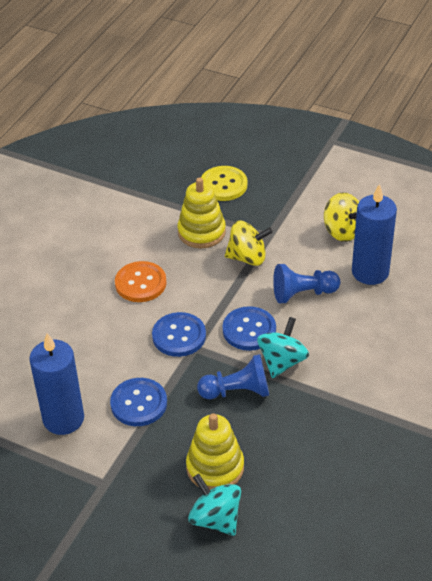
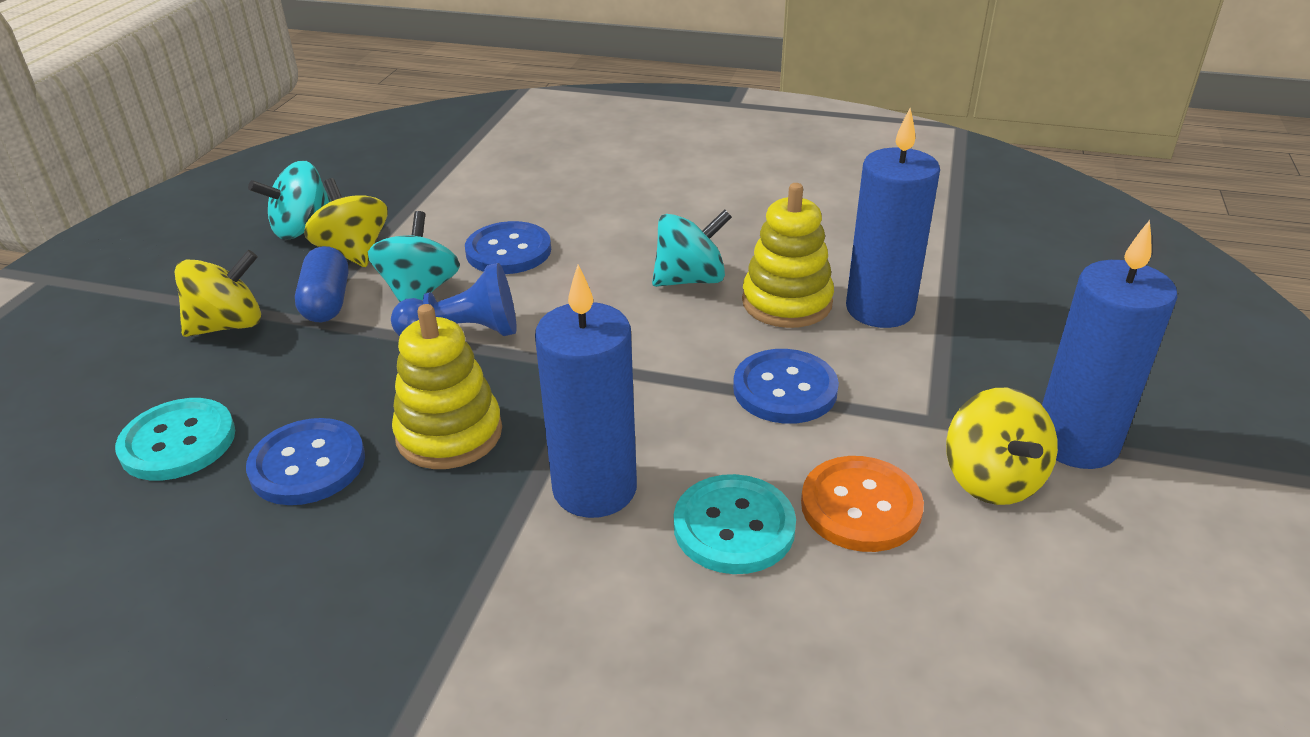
blue candle: [29,333,84,435] [352,184,397,285] = 2 -> [535,264,637,518] [846,108,940,328] [1042,220,1177,469] = 3
blue capsule: none = 0 -> [295,246,349,322] = 1
blue pawn: [197,354,269,399] [273,264,340,303] = 2 -> [391,263,517,336] = 1
turquoise button: none = 0 -> [115,398,235,481] [674,474,796,574] = 2
turquoise spinning top: [188,474,241,536] [257,317,309,378] = 2 -> [248,161,331,240] [368,211,460,302] [652,209,732,287] = 3
yellow button: [201,166,248,201] = 1 -> none = 0
yellow spinning top: [225,221,273,266] [324,192,359,242] = 2 -> [174,250,261,337] [304,178,388,267] [946,388,1058,505] = 3

